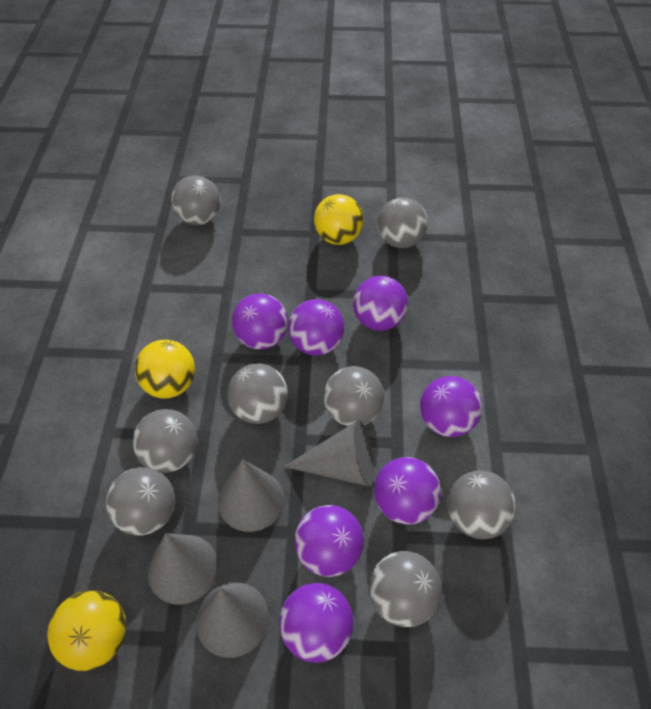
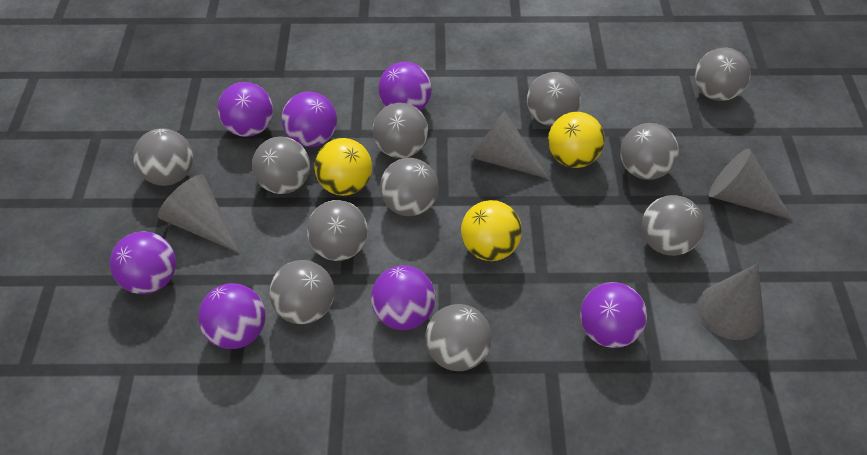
grey ball: [106,467,175,536] [133,409,198,473] [171,176,221,225] [227,363,288,424] [323,366,384,426] [369,551,442,627] [377,197,428,248] [447,471,516,539] = 8 -> [133,128,193,186] [252,137,310,194] [269,260,334,324] [307,200,368,261] [373,103,428,158] [380,158,439,216] [425,304,492,371] [527,72,581,126] [620,123,679,180] [641,195,705,256] [695,48,751,101] = 11

